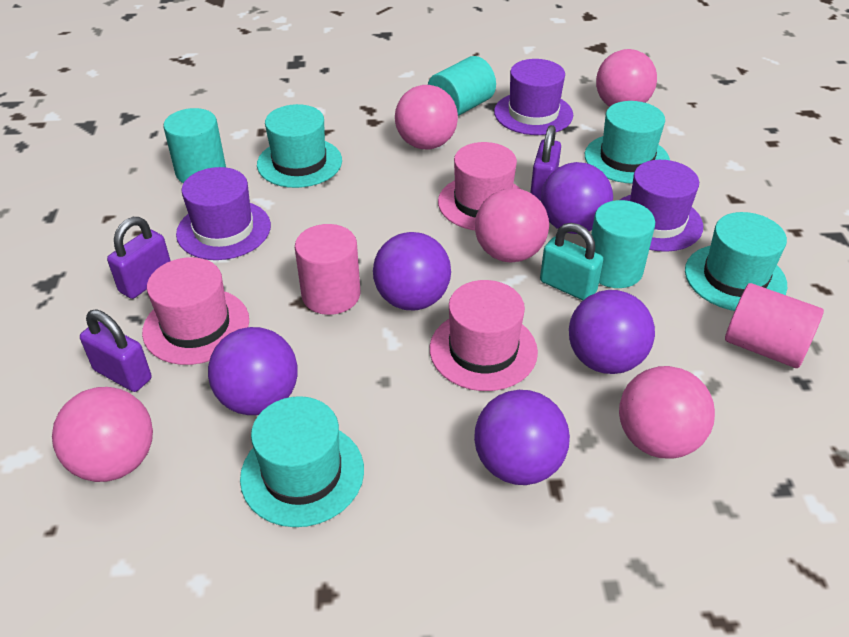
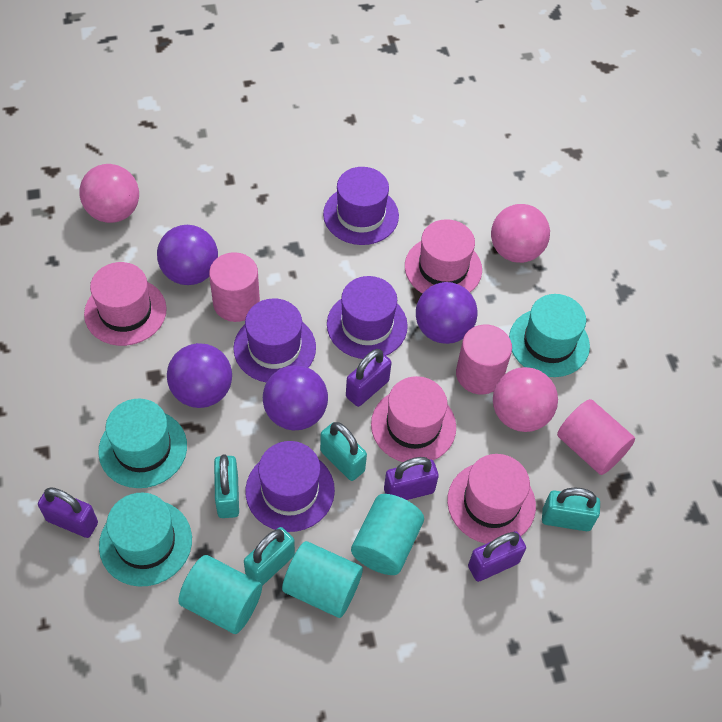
pink ball: [52,387,153,482] [395,85,458,149] [475,188,549,263] [596,49,657,107] [619,366,715,459] = 5 -> [79,164,139,223] [491,204,550,263] [493,367,558,432] = 3
pink cylinder: [295,224,360,315] [725,283,824,368] = 2 -> [209,252,260,322] [456,325,512,395] [557,399,635,475] = 3
pink hat: [142,257,249,365] [430,280,538,391] [438,142,521,230] = 3 -> [84,262,167,346] [371,376,456,462] [405,219,482,294] [447,454,536,544] = 4
purple ball: [208,327,298,415] [373,232,451,310] [474,390,570,485] [541,162,613,234] [569,290,655,374] = 5 -> [157,225,218,285] [167,343,232,408] [263,365,328,430] [416,282,478,344] = 4
purple hat: [176,167,271,260] [494,59,573,135] [620,160,703,252] = 3 -> [233,298,316,382] [245,441,335,532] [323,167,399,245] [327,276,408,359] = 4
purple padlock: [80,310,152,392] [107,217,171,299] [530,125,561,201] = 3 -> [38,487,98,538] [346,349,392,407] [384,457,439,500] [468,531,526,582] = 4
turquoise hat: [240,396,364,527] [257,104,342,188] [585,101,670,184] [685,212,787,311] = 4 -> [98,399,187,488] [99,493,192,587] [509,294,590,377] = 3
turquoise padlock: [540,223,603,300] = 1 -> [214,455,239,518] [244,527,295,586] [320,422,367,481] [542,488,600,531] = 4

